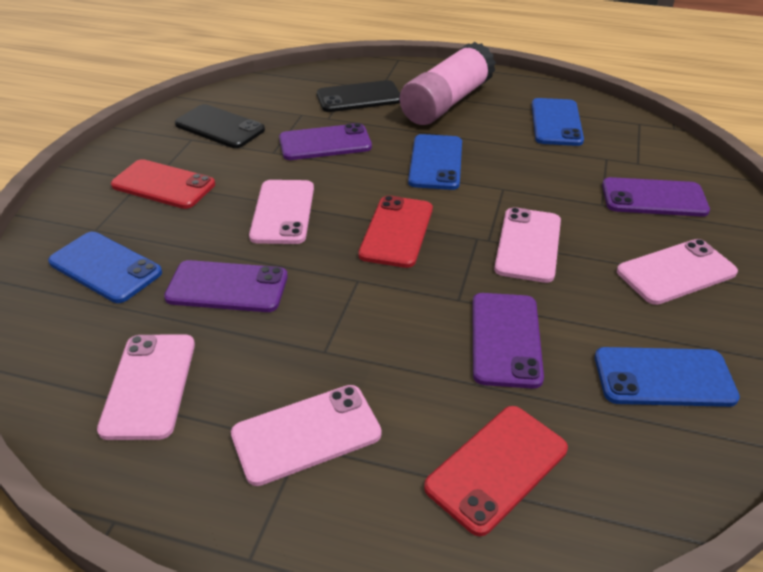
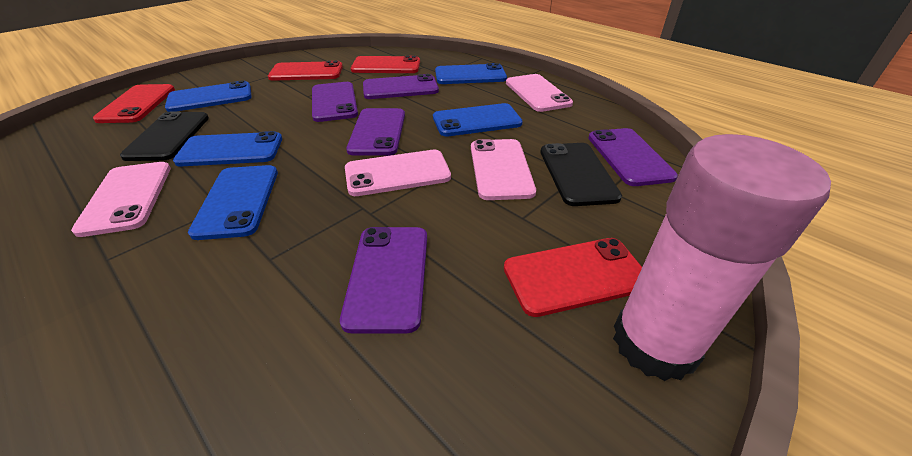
blue phone: [48,232,162,303] [408,134,462,190] [532,98,584,146] [595,347,740,407] = 4 -> [165,80,252,112] [173,131,282,166] [188,165,278,240] [433,103,523,136] [435,63,507,84] = 5
pink phone: [97,334,195,440] [231,385,382,486] [249,180,314,244] [494,207,561,283] [617,239,738,305] = 5 -> [71,162,171,237] [345,150,451,196] [471,139,536,200] [506,74,573,112] = 4
purple phone: [164,260,288,312] [279,123,372,160] [472,293,544,389] [602,177,710,217] = 4 -> [312,82,358,122] [340,227,427,333] [346,108,405,156] [363,74,439,99] [588,128,678,186] = 5
red phone: [111,159,215,209] [358,195,433,268] [424,406,568,536] = 3 -> [93,84,175,123] [268,61,343,81] [351,56,420,73] [504,238,642,317] = 4

